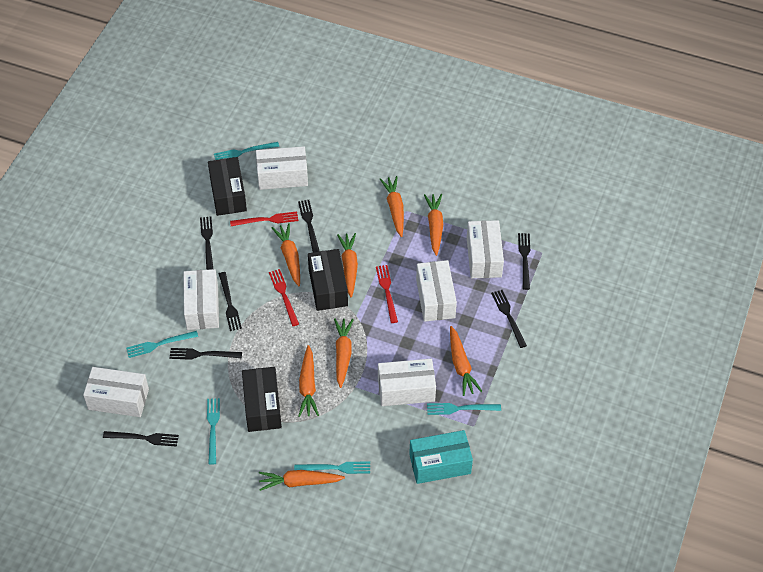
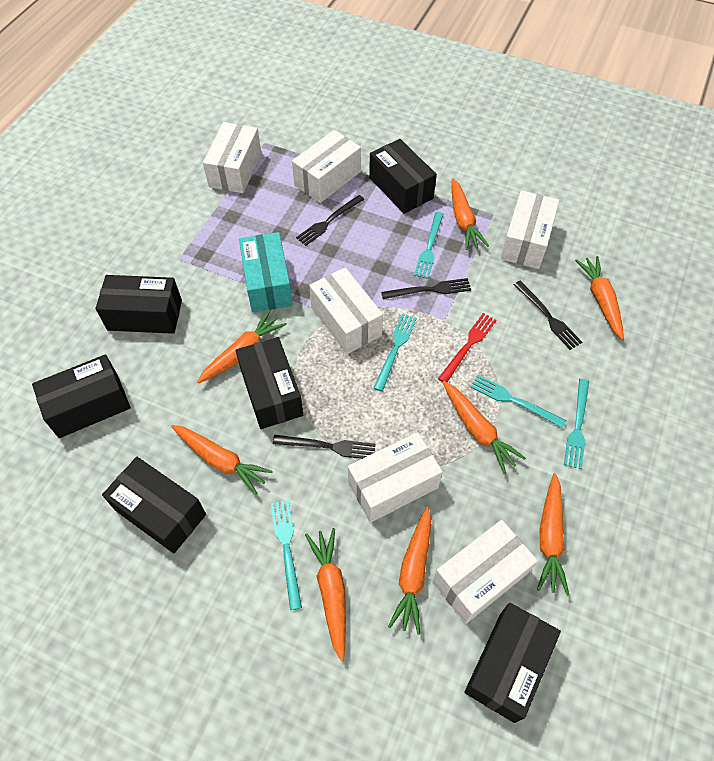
black box: [208,157,247,216] [242,367,282,432] [308,249,348,311] = 3 -> [32,354,131,438] [96,275,182,334] [102,457,206,553] [236,337,303,429] [369,139,437,214] [464,603,561,723] = 6
black fork: [103,431,179,447] [169,348,242,360] [200,217,213,270] [219,272,242,331] [298,200,320,253] [491,290,527,348] [518,233,530,290] = 7 -> [273,435,376,459] [296,195,364,246] [381,278,471,299] [514,281,582,350] = 4
red fork: [230,212,298,226] [269,269,299,326] [376,265,398,323] = 3 -> [438,313,497,382] = 1

